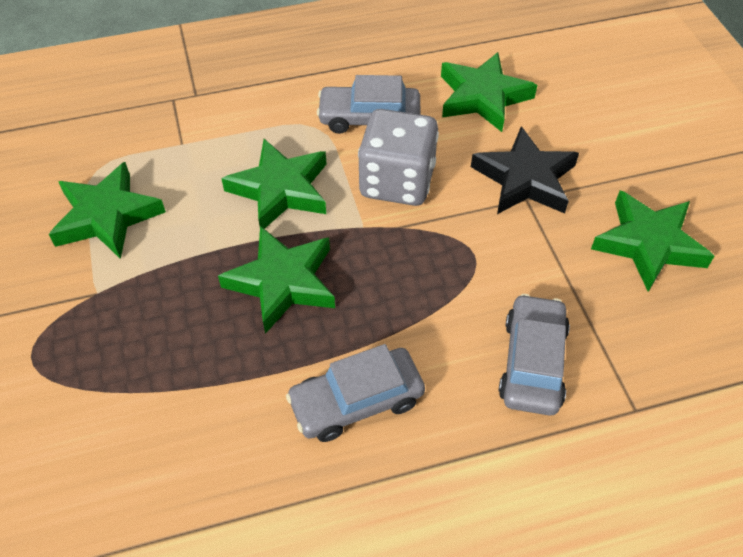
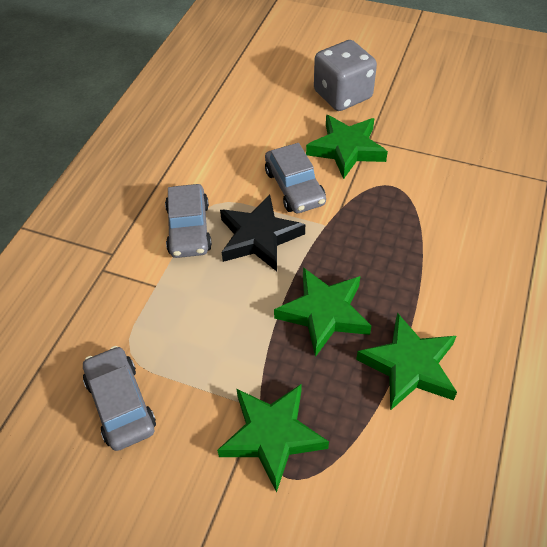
green star: [49,162,166,259] [218,226,335,334] [221,139,327,229] [441,52,537,132] [591,190,714,292] = 5 -> [217,384,329,493] [274,267,371,357] [306,115,388,179] [356,313,457,411] = 4

